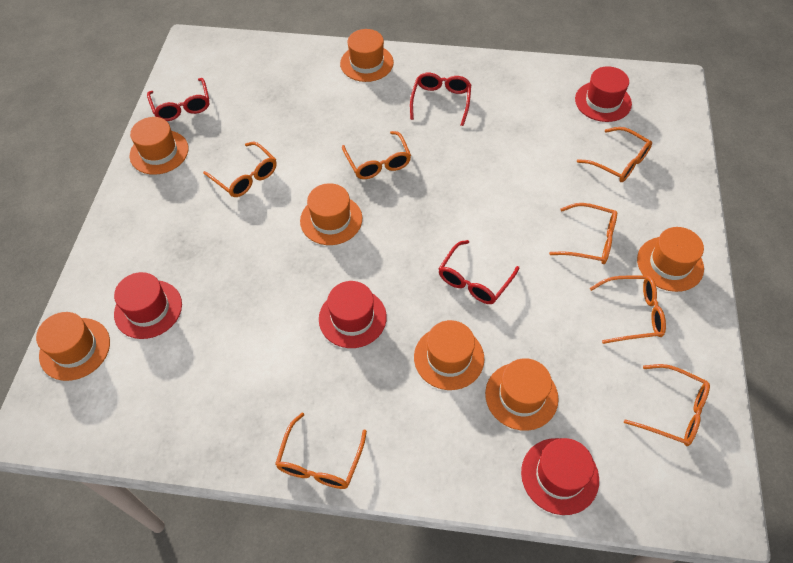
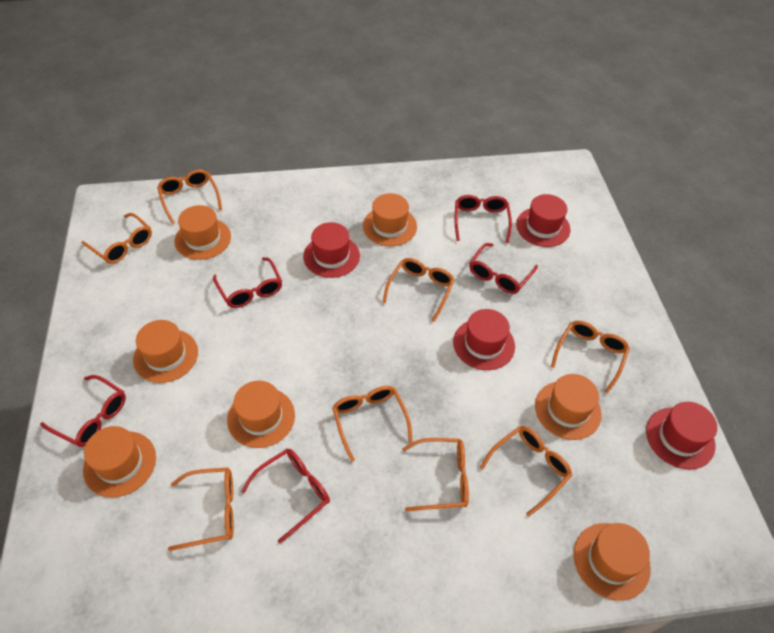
orange glasses: [203,142,277,197] [275,413,367,489] [342,131,411,179] [549,203,617,264] [577,127,652,182] [590,275,666,344] [624,364,710,446] = 7 -> [82,213,152,264] [157,169,222,224] [168,467,234,551] [332,386,413,462] [383,258,455,322] [402,438,469,511] [480,426,572,517] [551,321,630,393] = 8
red glasses: [147,78,209,121] [410,73,471,126] [439,240,519,304] = 3 -> [40,375,126,447] [213,257,282,308] [241,449,330,543] [455,195,512,243] [469,243,538,294] = 5

